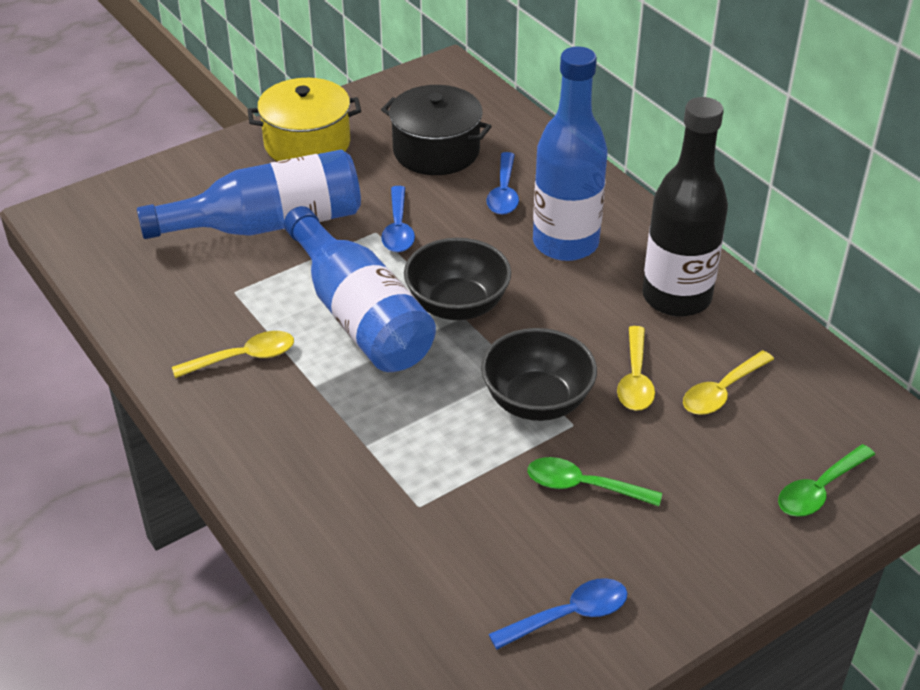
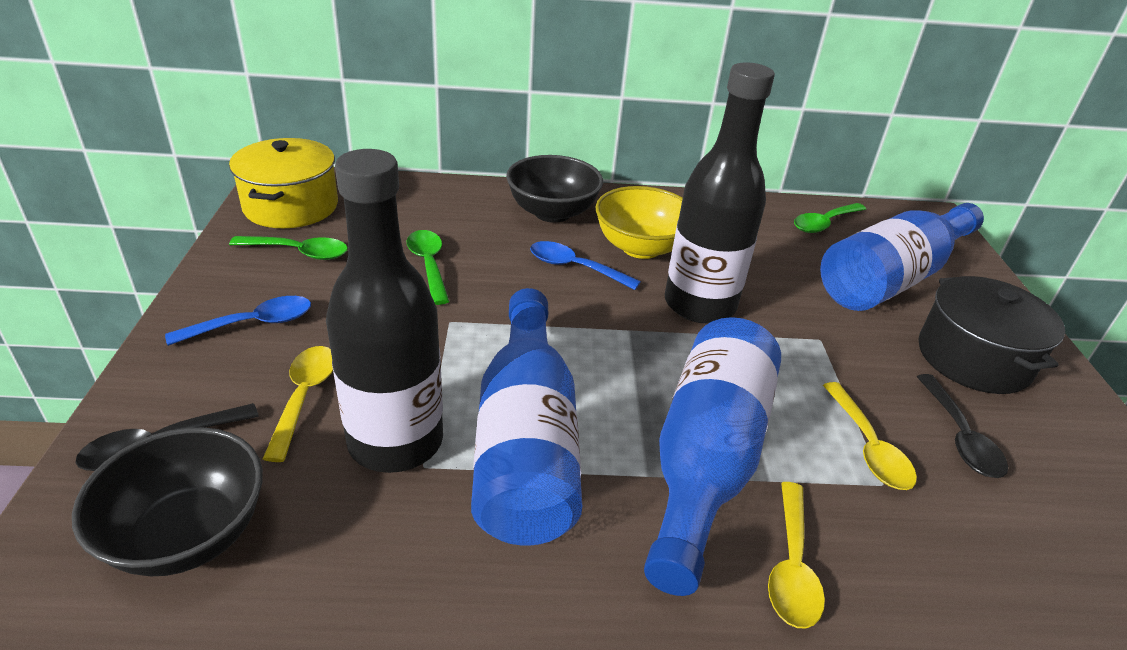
black bottle: [642,97,728,317] = 1 -> [326,149,443,473] [665,62,775,323] = 2
black spoon: none = 0 -> [75,403,259,471] [917,374,1008,478] = 2
blue spoon: [381,186,415,252] [487,152,519,215] [489,578,628,650] = 3 -> [165,296,311,346] [530,241,641,290] = 2
green spoon: [528,457,662,506] [778,444,875,517] = 2 -> [229,236,348,260] [407,230,449,305] [794,203,866,233] = 3
yellow bowl: none = 0 -> [595,186,683,259] = 1

